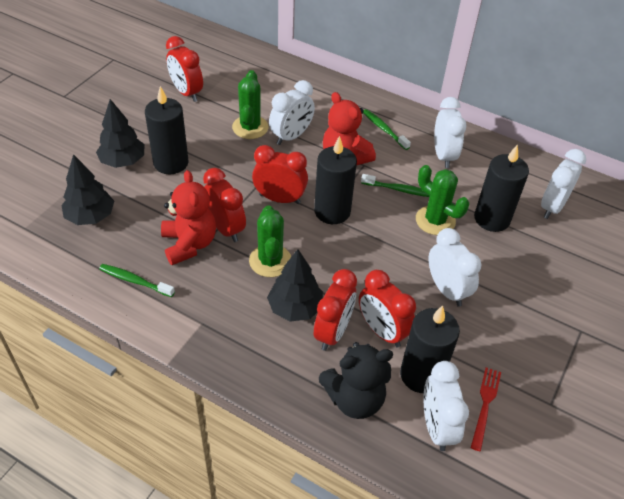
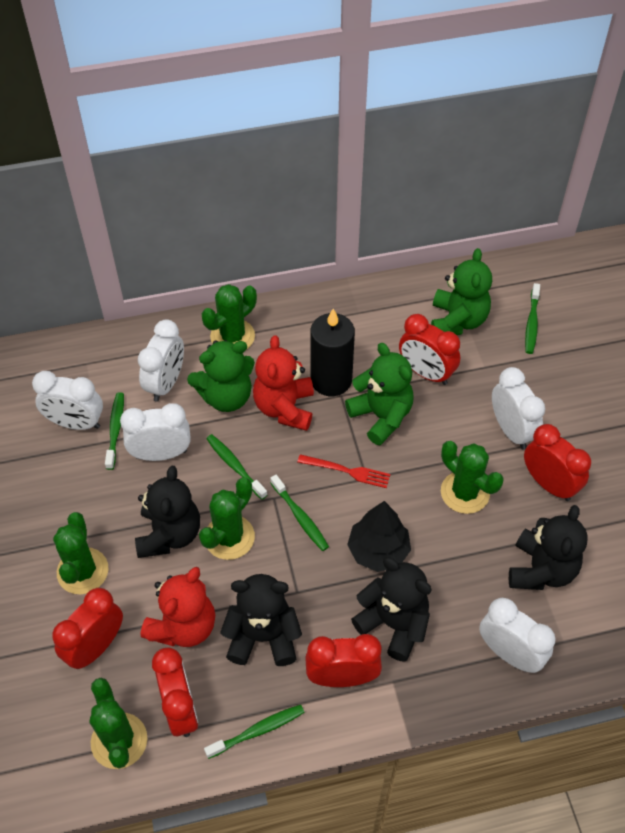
black candle: [145,86,189,174] [314,136,357,224] [400,305,460,393] [474,144,529,232] = 4 -> [310,309,355,396] = 1
black teddy bear: [319,342,393,419] = 1 -> [135,466,200,558] [220,574,302,666] [351,557,432,662] [509,505,588,590] = 4
black tree: [62,154,114,225] [96,99,144,168] [267,249,323,322] = 3 -> [347,501,411,572] = 1
green cactus: [232,70,269,139] [249,205,291,277] [416,165,469,235] = 3 -> [53,512,108,595] [90,678,147,769] [199,478,255,560] [201,284,257,350] [441,441,504,514] = 5
green teddy bear: none = 0 -> [187,340,255,412] [345,343,414,445] [431,248,492,335] = 3
green toothbrush: [99,264,175,297] [361,174,430,197] [363,109,411,150] = 3 -> [105,392,124,470] [204,704,305,759] [206,434,267,500] [270,475,329,551] [525,283,540,354] = 5

